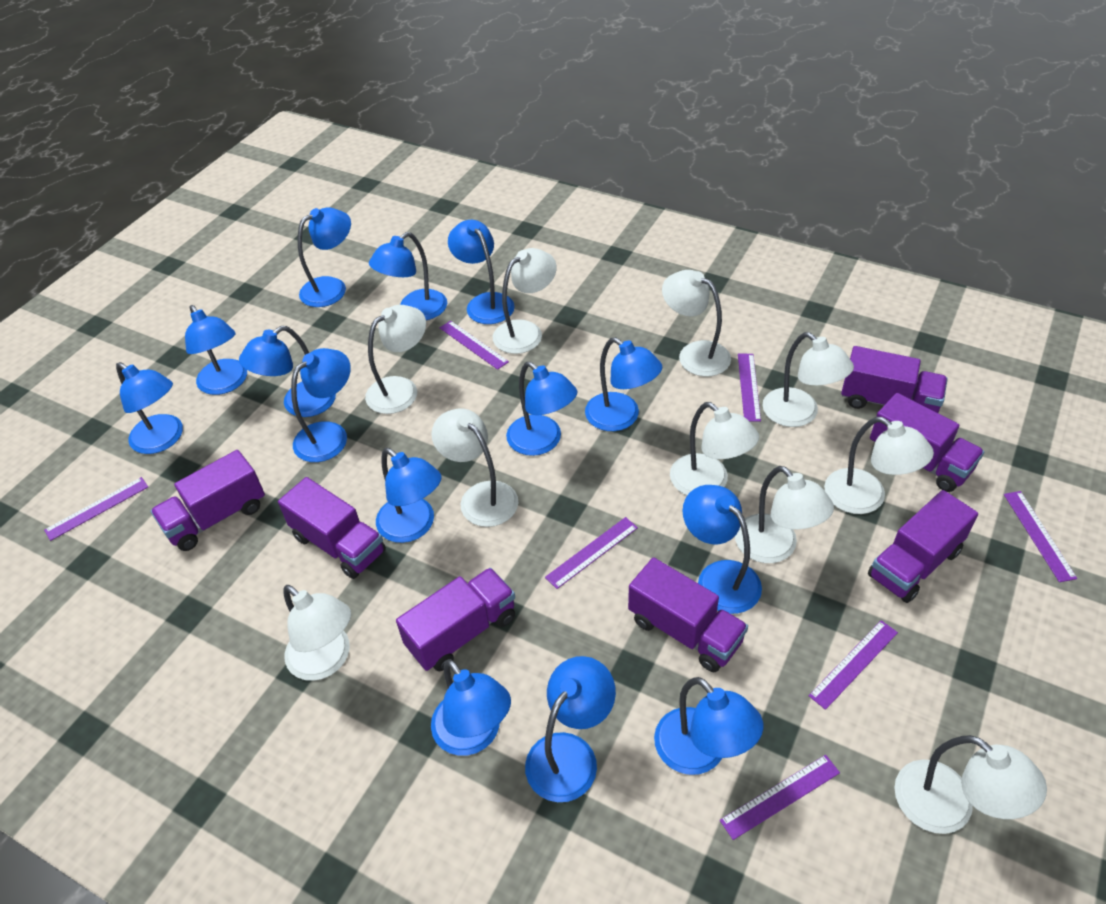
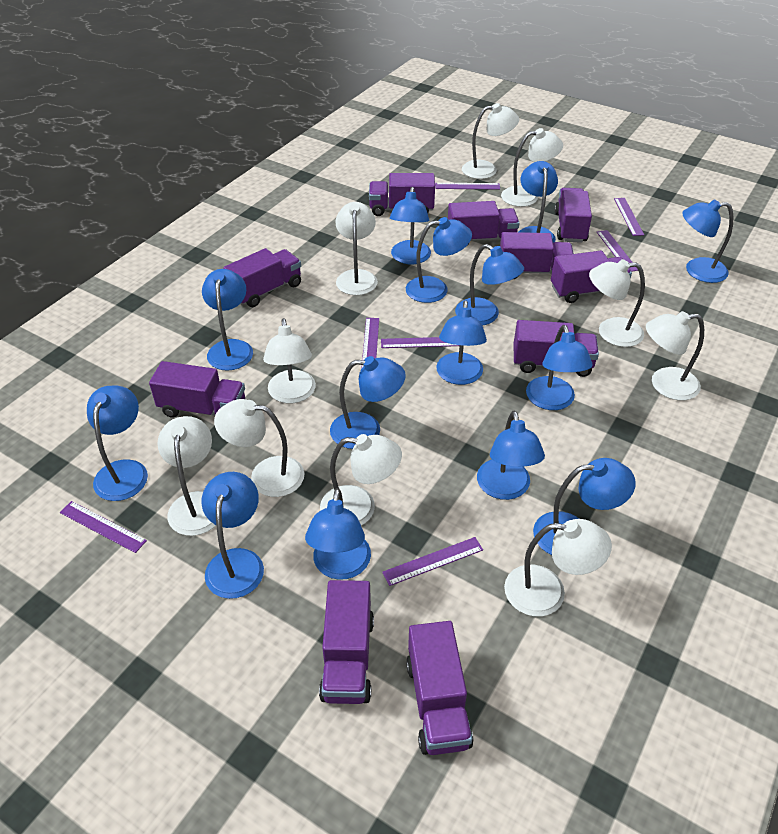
purple truck: [150,450,265,551] [278,477,386,579] [396,568,515,671] [628,557,748,672] [841,346,948,413] [868,490,978,603] [870,393,984,492] = 7 -> [149,361,245,418] [223,248,301,307] [319,580,374,704] [369,173,435,216] [406,621,473,755] [448,201,520,246] [500,232,574,279] [514,320,599,377] [551,251,632,303] [554,188,592,243] = 10

